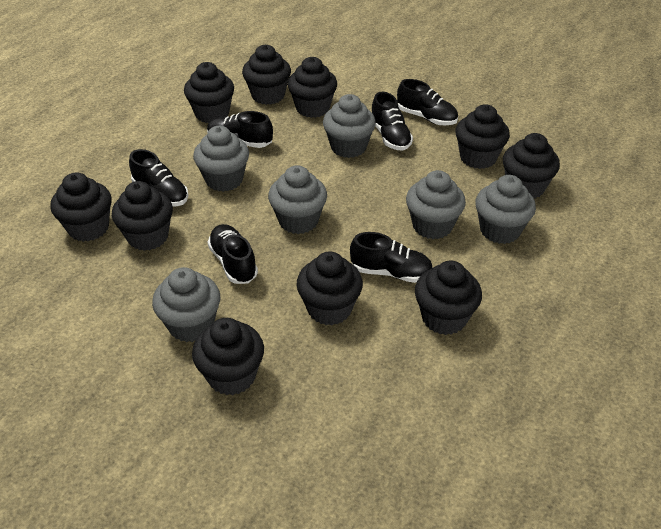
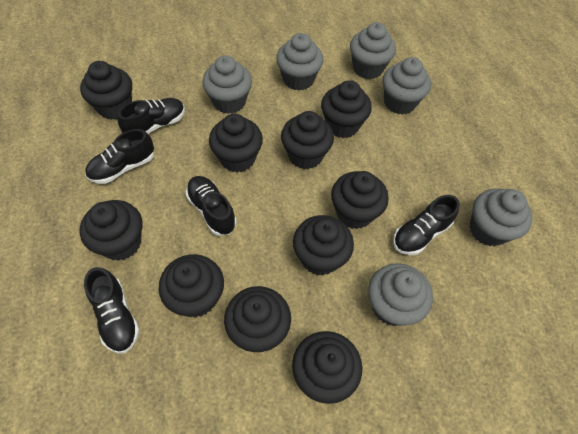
black shoe: [129,149,189,206] [207,111,273,148] [208,224,258,284] [350,232,433,283] [372,92,413,150] [397,79,458,125] = 6 -> [84,267,140,354] [85,129,154,184] [117,98,185,134] [186,176,237,236] [393,195,460,255] = 5

